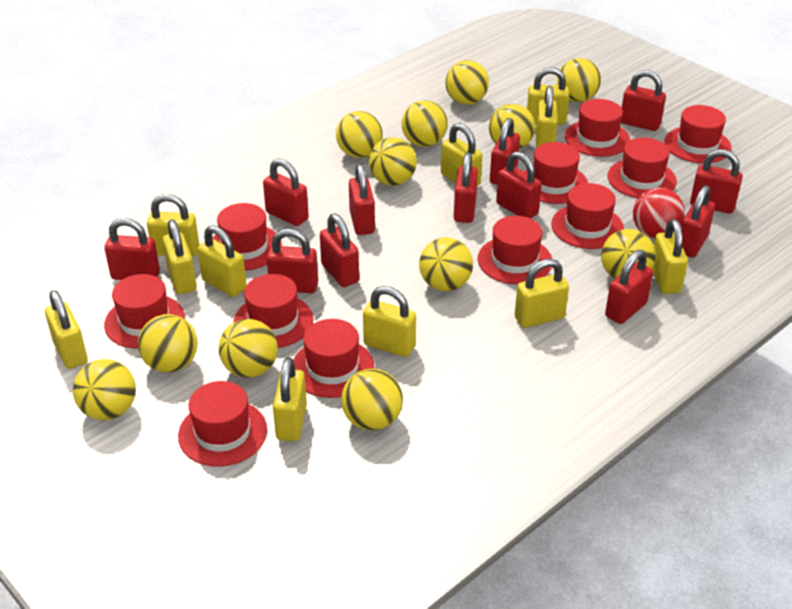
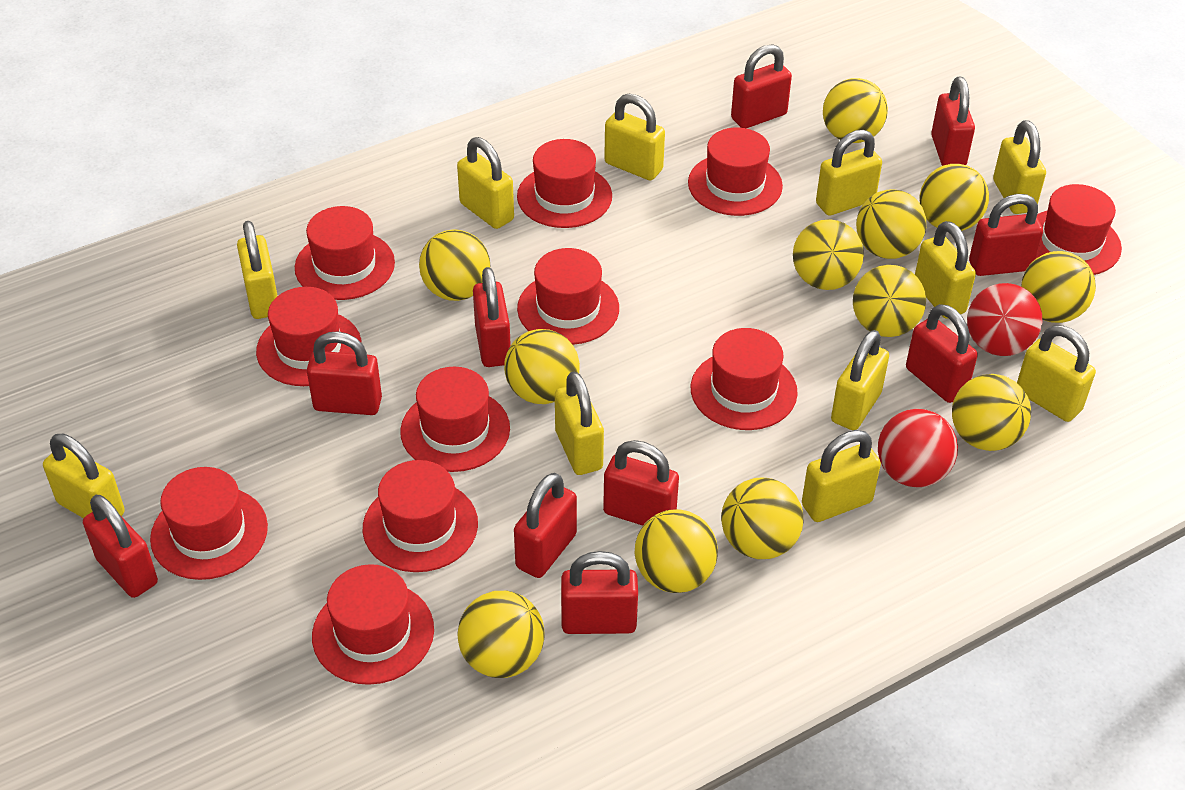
red ball: [633,188,685,238] = 1 -> [878,409,958,487] [967,283,1042,356] = 2
red padlock: [104,218,160,280] [263,158,309,226] [267,229,318,293] [320,214,359,287] [349,164,375,235] [454,153,478,223] [490,118,520,185] [496,151,542,219] [605,250,653,324] [621,70,666,131] [681,185,715,258] [690,149,743,214] = 12 -> [83,495,158,598] [307,332,382,415] [473,267,511,367] [514,473,577,578] [561,551,638,634] [603,440,679,526] [731,44,792,128] [906,304,978,403] [931,77,975,166] [969,194,1043,276] = 10

